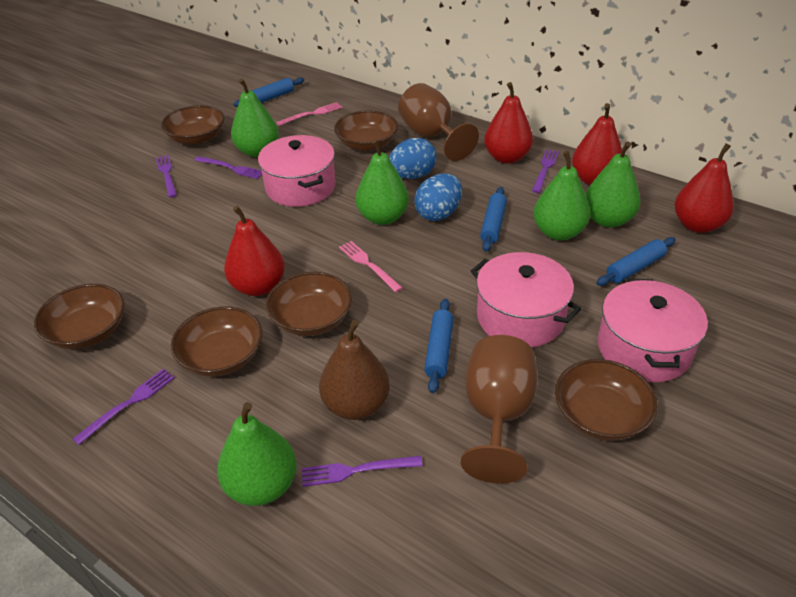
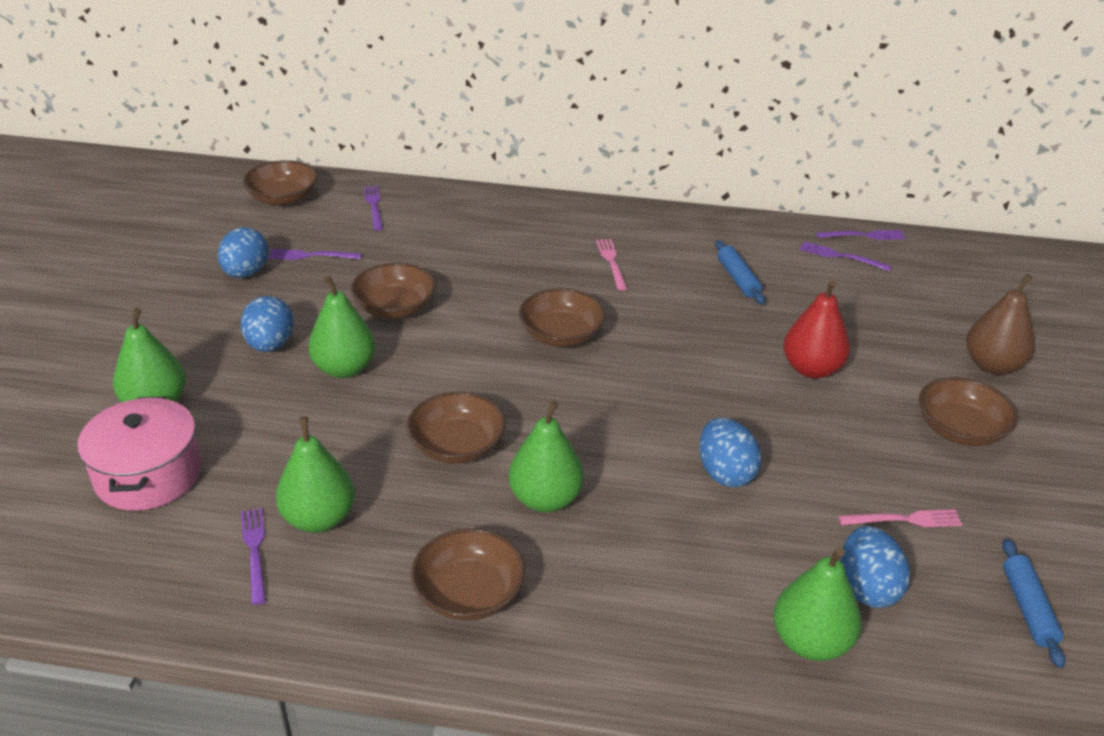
blue egg: [389,138,437,179] [414,174,462,221] = 2 -> [218,227,269,278] [240,296,294,352] [699,418,762,487] [841,526,910,608] = 4
blue rolling pin: [233,77,304,107] [424,299,454,393] [480,187,507,252] [596,237,675,286] = 4 -> [715,240,765,304] [1002,539,1066,668] = 2
brown goblet: [398,83,479,161] [461,335,538,483] = 2 -> none = 0
pink pot: [258,135,336,207] [471,252,581,347] [598,279,708,382] = 3 -> [77,396,202,511] = 1
red pear: [224,206,285,296] [484,82,533,164] [572,103,622,185] [675,143,734,233] = 4 -> [783,280,850,379] = 1

